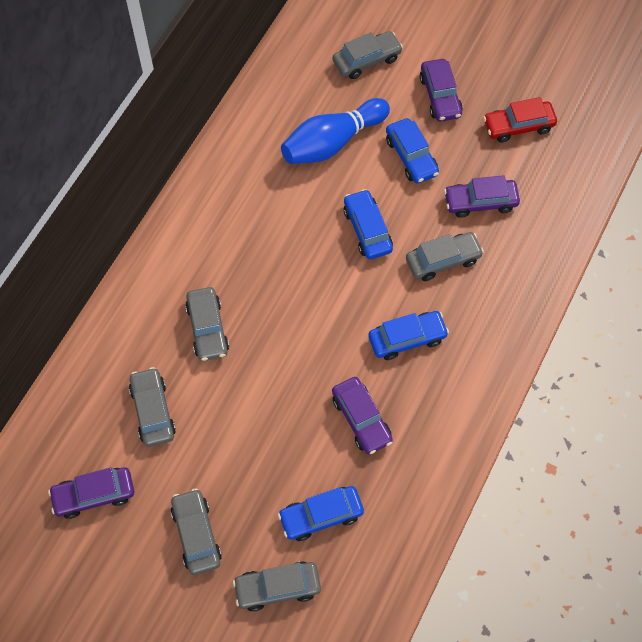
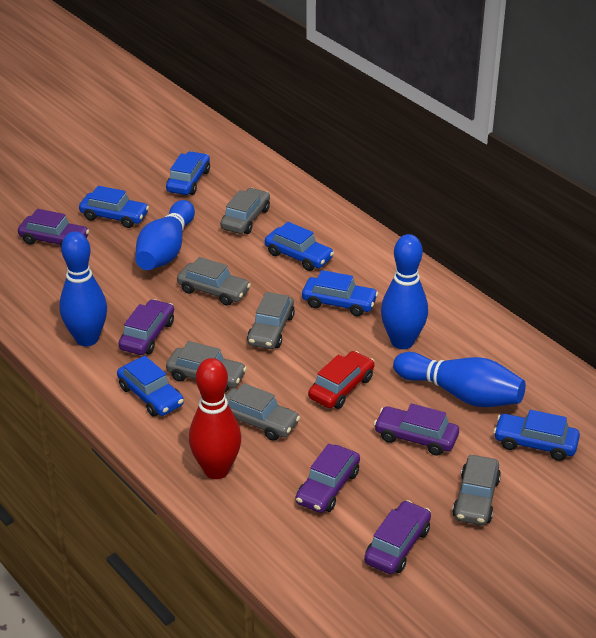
blue bowling pin: [281,98,390,164] = 1 -> [59,231,107,346] [135,200,195,270] [381,234,428,349] [393,352,526,407] = 4
blue car: [278,486,364,541] [343,189,393,259] [368,311,449,360] [386,118,439,184] = 4 -> [79,186,149,228] [117,356,184,417] [166,151,210,195] [265,222,334,271] [302,270,378,316] [494,410,580,461] = 6
purple car: [48,467,134,519] [332,377,393,454] [420,59,463,122] [444,175,520,218] = 4 -> [18,209,89,247] [118,299,174,355] [296,443,360,513] [364,500,431,574] [374,403,459,456] = 5
red bowling pin: none = 0 -> [189,358,241,479] = 1

